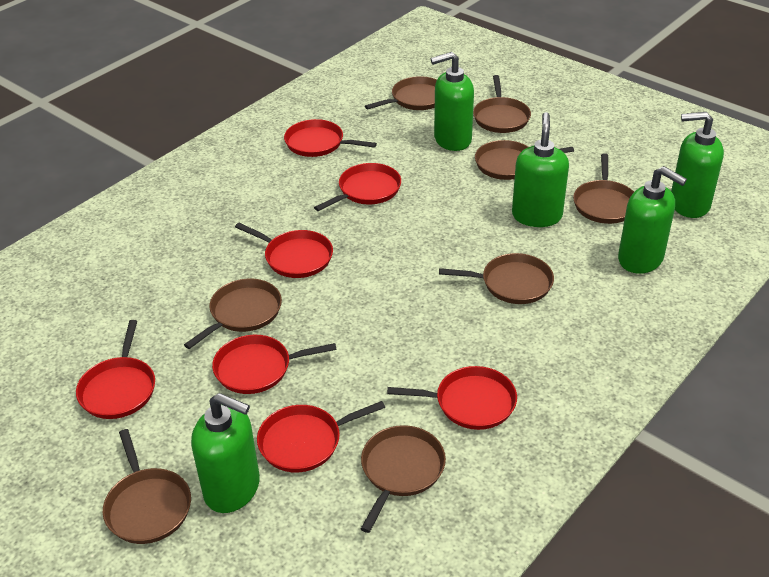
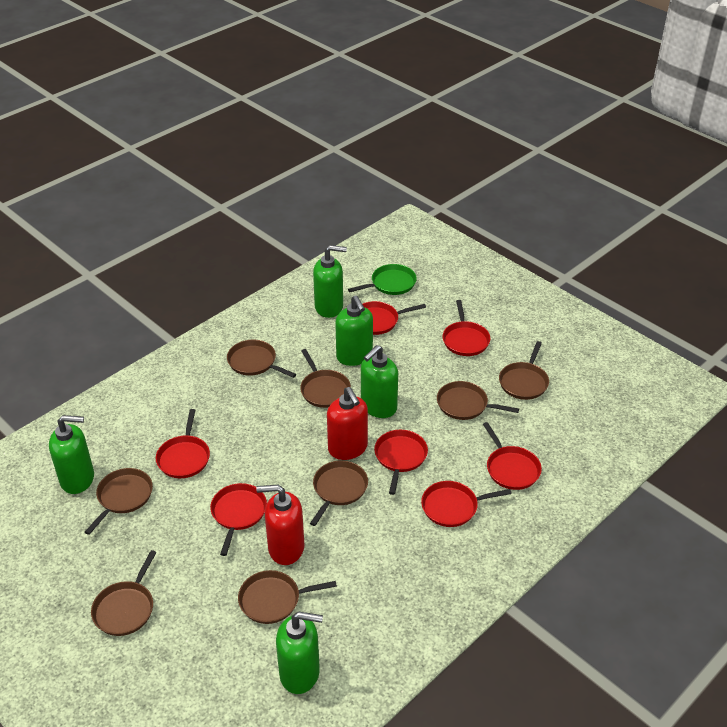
green pan: none = 0 -> [348,264,417,295] = 1
red soap dispenser: none = 0 -> [256,485,304,565] [327,387,368,460] = 2

